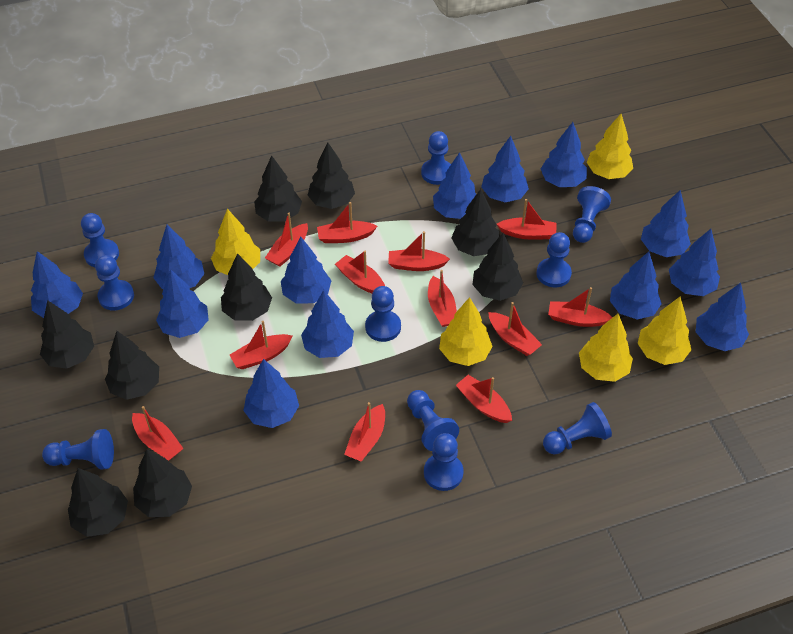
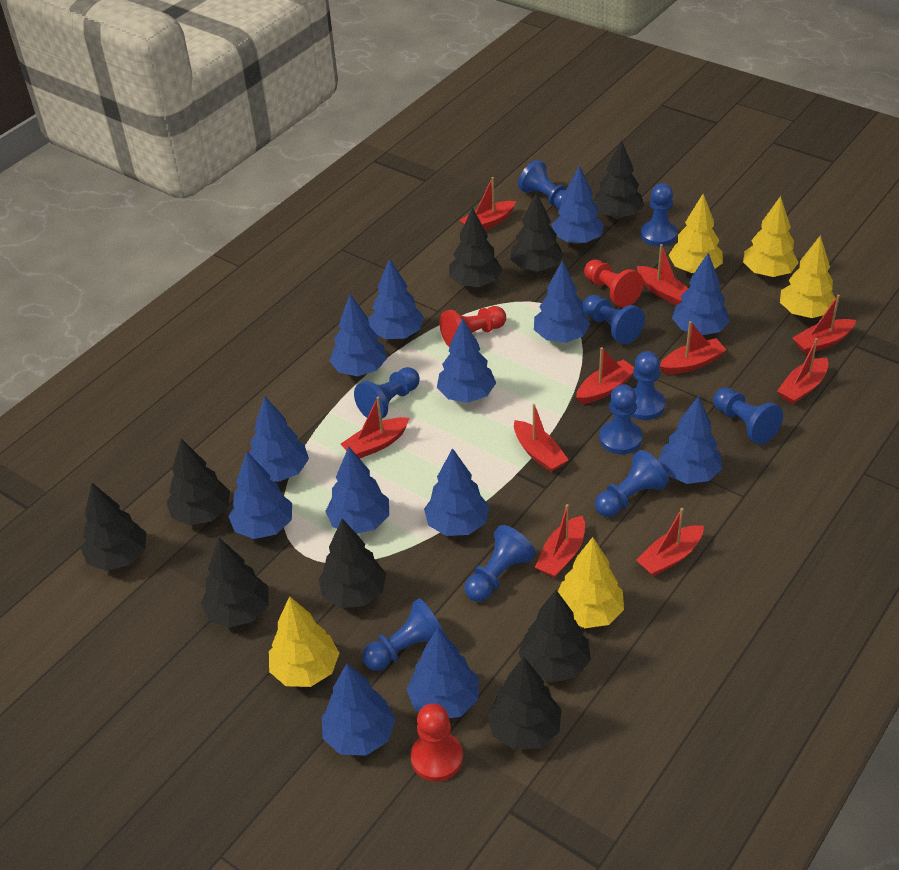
red boat: [132,406,184,461] [230,321,293,369] [265,213,308,267] [317,202,377,243] [335,250,385,293] [344,402,385,462] [388,231,450,271] [428,270,457,327] [456,375,512,423] [488,302,542,356] [497,199,557,240] [548,287,613,327] = 12 -> [341,397,410,459] [460,177,516,230] [514,404,569,472] [535,504,585,578] [576,347,634,404] [636,508,704,576] [637,244,688,305] [660,321,727,374] [777,338,828,404] [793,294,856,354] = 10
red pawn: none = 0 -> [411,703,463,782] [440,306,506,347] [584,259,643,307] = 3

